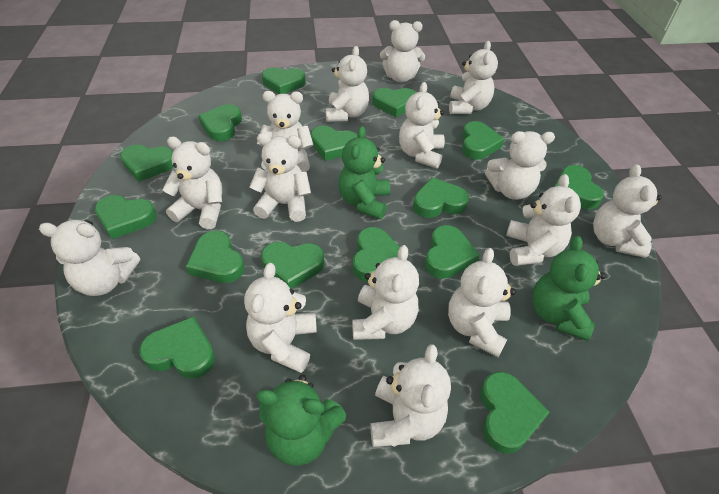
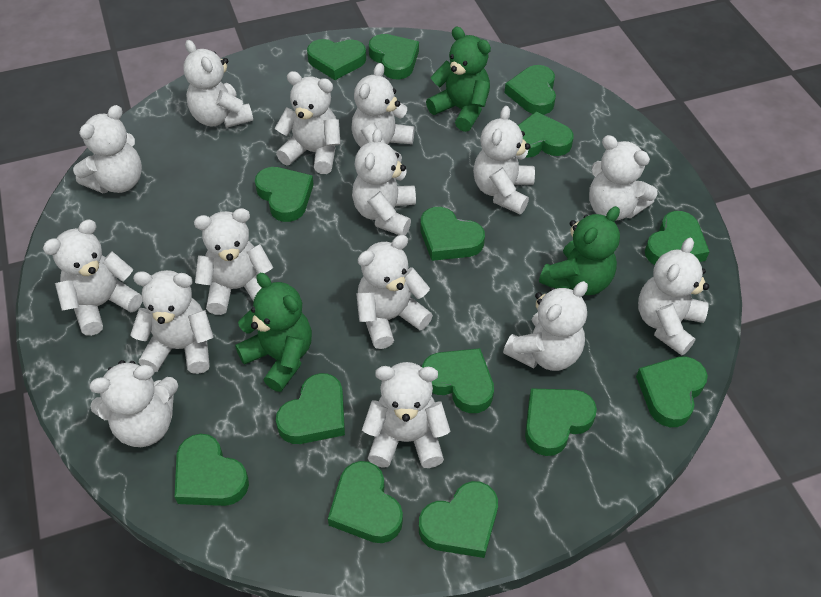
green heart: [95,195,156,239] [120,144,173,182] [139,316,215,379] [186,231,244,283] [198,104,242,141] [261,242,325,289] [262,67,306,94] [310,126,358,161] [353,227,400,282] [372,88,416,117] [413,177,469,218] [425,225,479,279] [462,121,504,159] [480,372,550,454] [554,165,604,209] = 15 -> [175,433,249,506] [255,167,314,222] [276,373,345,444] [307,39,366,80] [328,461,403,543] [369,34,419,79] [419,481,498,558] [421,207,485,261] [422,348,494,413] [505,65,556,115] [518,112,574,158] [525,388,597,456] [636,356,708,427] [645,211,709,265] = 14

